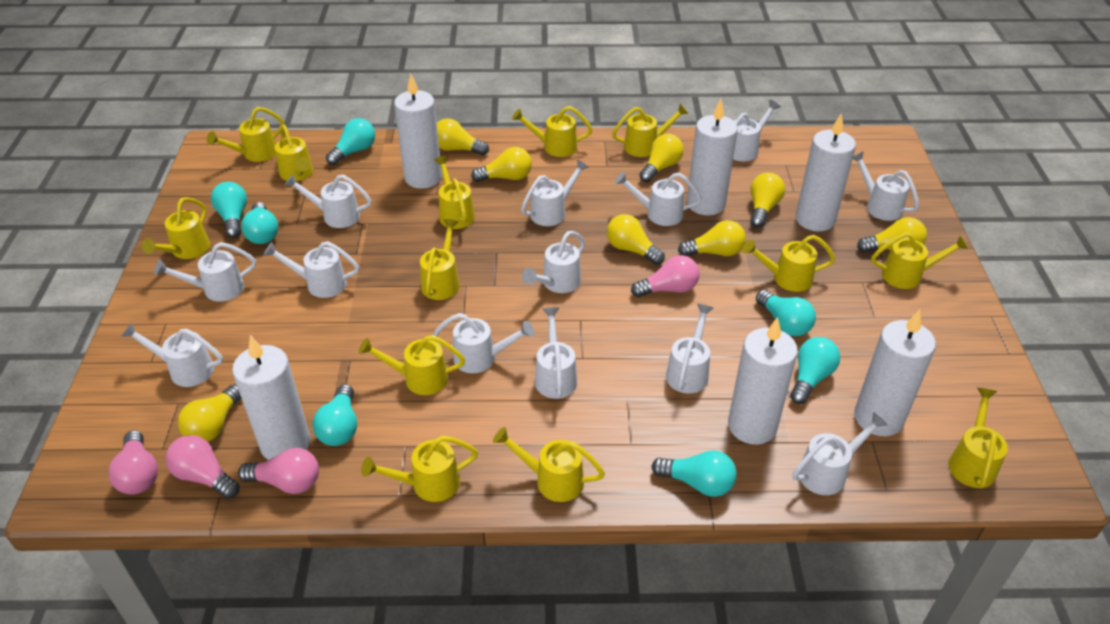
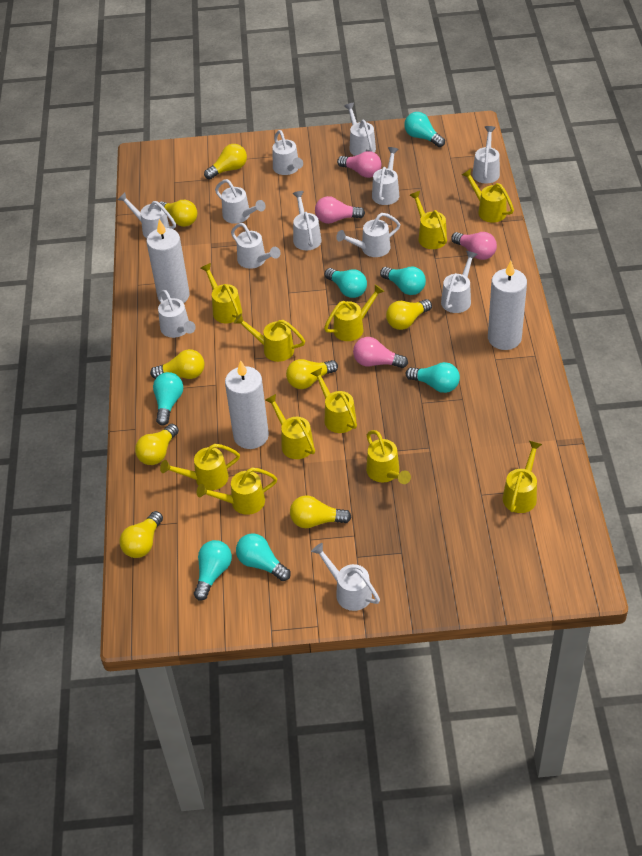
white candle: [232,335,310,460] [394,74,442,189] [687,99,738,215] [728,317,798,445] [796,113,856,231] [854,309,936,437] = 6 -> [146,219,190,303] [225,360,269,449] [488,261,527,350] = 3
white watering can: [121,323,223,387] [154,242,256,302] [263,241,359,298] [284,174,372,228] [433,313,535,373] [521,159,589,226] [522,231,585,293] [535,307,577,399] [615,172,702,226] [666,304,713,394] [733,100,781,161] [792,412,887,495] [853,151,919,221] = 13 -> [118,192,176,239] [158,290,196,338] [215,179,266,224] [231,223,281,269] [272,130,303,175] [293,191,322,250] [311,543,380,611] [336,213,400,257] [344,103,376,156] [372,147,399,205] [441,251,478,313] [473,126,500,183] = 12
yellow watering can: [141,197,210,259] [207,107,284,162] [275,125,313,181] [358,335,465,395] [361,436,478,502] [420,219,460,300] [434,156,475,229] [493,427,605,502] [512,106,593,157] [612,104,689,157] [742,235,835,292] [871,232,969,289] [948,388,1008,489] = 13 -> [160,444,240,490] [197,468,277,515] [201,263,242,323] [234,314,305,362] [265,394,315,459] [311,368,357,433] [324,284,385,341] [366,430,411,484] [410,191,447,249] [462,169,514,223] [503,441,542,513] = 11

